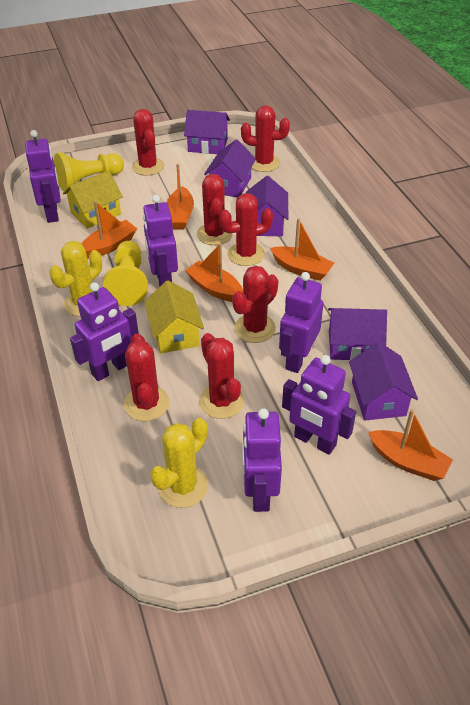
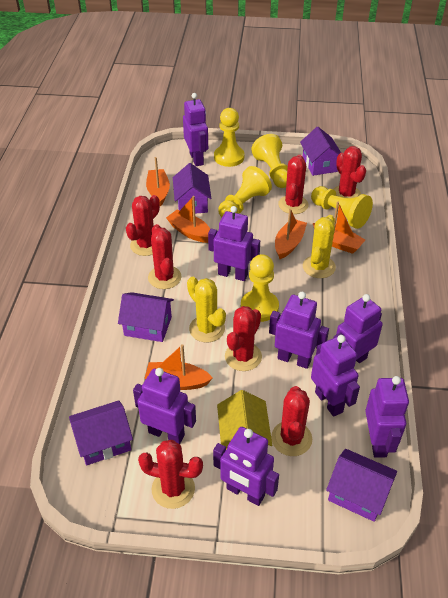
purple robot: [25,130,61,223] [70,282,139,381] [143,195,178,287] [242,408,282,512] [279,272,323,373] [282,355,356,455] = 6 -> [133,368,196,444] [183,93,208,166] [208,206,260,281] [213,427,279,506] [269,292,329,369] [311,335,360,417] [334,294,383,363] [365,376,409,458] = 8
yellow house: [63,171,123,229] [144,280,204,353] = 2 -> [217,390,272,449] = 1
yellow pawn: [54,152,124,191] [103,241,148,306] = 2 -> [214,108,244,167] [218,166,272,217] [241,254,279,322] [251,134,288,188] [311,186,373,229] = 5

